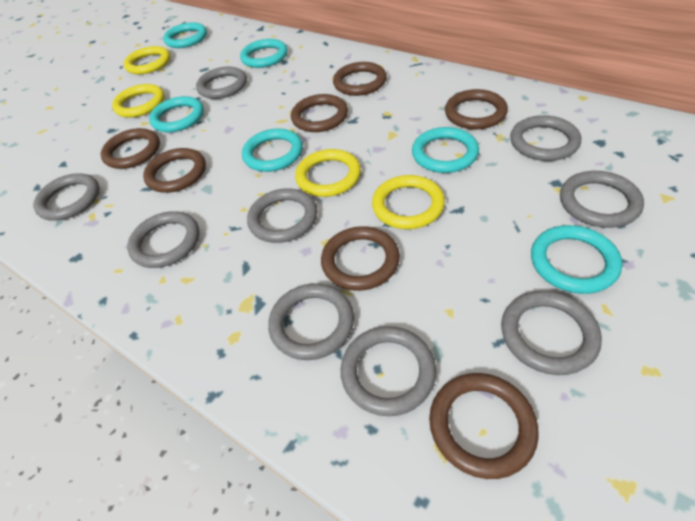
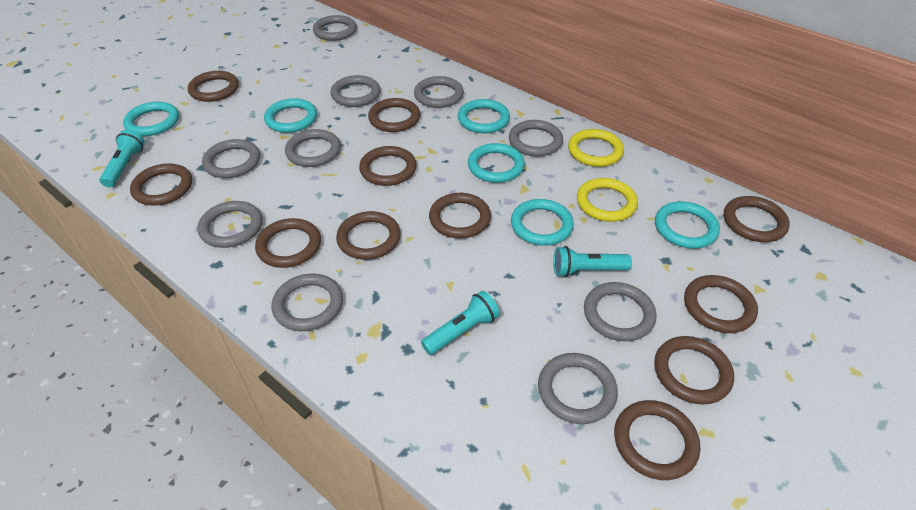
brown ring: [101,128,160,169] [143,148,206,193] [291,94,348,132] [321,226,400,291] [333,62,387,96] [429,373,539,479] [445,89,508,129] = 7 -> [130,163,192,206] [188,71,239,102] [255,218,321,268] [336,211,401,260] [359,146,417,186] [368,98,420,132] [429,193,491,238] [614,400,700,480] [654,336,734,405] [684,275,758,333] [724,196,790,242] = 11
grey ring: [33,173,100,221] [127,211,200,268] [196,67,247,99] [247,188,318,243] [268,283,354,360] [341,326,436,416] [501,291,602,375] [510,115,581,161] [560,171,644,228] = 9 -> [198,201,262,248] [202,139,260,178] [272,274,343,331] [285,129,341,167] [313,15,357,41] [330,75,381,107] [414,76,464,108] [509,120,563,157] [538,353,618,424] [584,282,656,341] = 10
turquoise flashlight: none = 0 -> [100,130,145,187] [421,291,500,355] [553,246,632,277] = 3
yellow ring: [112,84,165,118] [124,46,170,74] [295,149,361,197] [372,175,445,229] = 4 -> [568,129,624,167] [577,178,638,222] = 2

